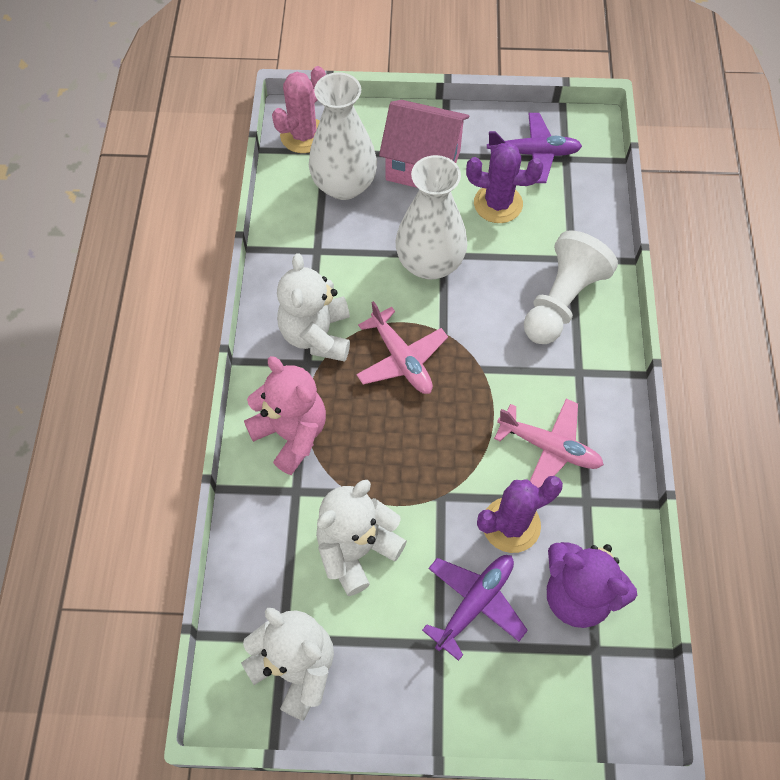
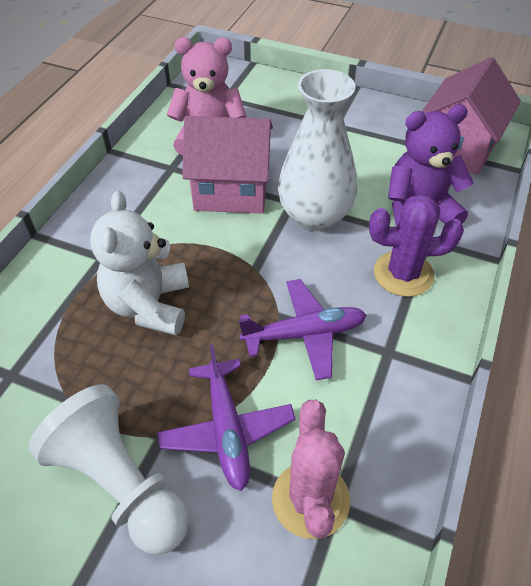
pink house: [379,100,469,188] = 1 -> [182,116,273,213] [422,57,521,175] = 2
pink plane: [356,301,448,394] [494,399,604,488] = 2 -> none = 0
purple cactus: [466,142,544,223] [477,476,563,553] = 2 -> [369,194,464,297] = 1
white teddy bear: [241,608,334,721] [277,254,350,362] [316,480,407,596] = 3 -> [90,191,189,335] = 1
white vase: [309,72,377,200] [396,155,467,279] = 2 -> [278,69,357,231] = 1

